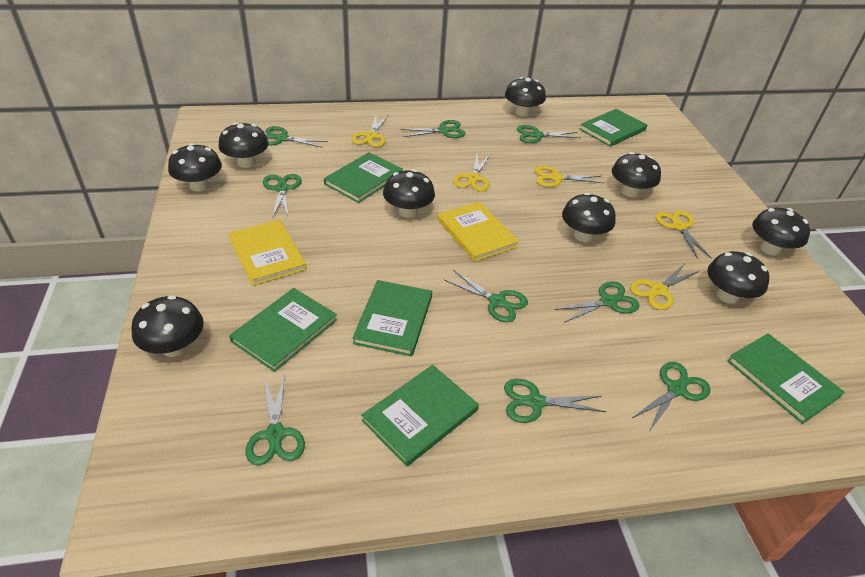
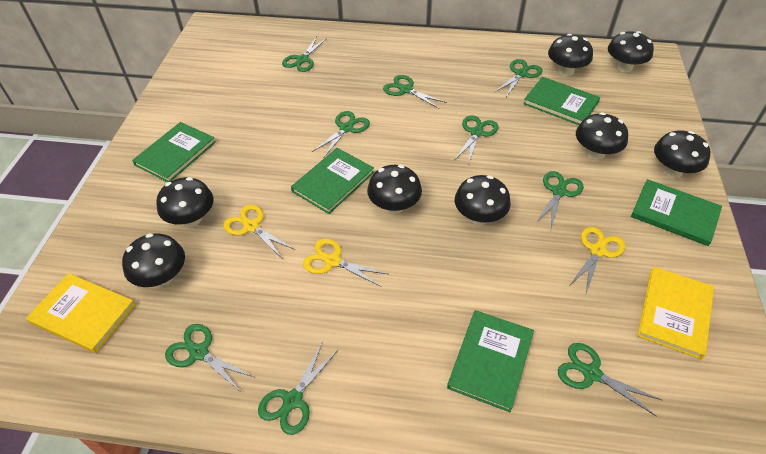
black mushroom: [131,295,204,357] [168,143,222,191] [218,122,269,168] [383,169,435,218] [505,77,546,117] [562,193,616,242] [612,152,661,197] [707,251,769,304] [752,208,810,255] = 9 -> [122,233,185,287] [156,177,213,227] [367,165,422,214] [455,175,511,225] [548,34,593,76] [576,112,628,160] [608,31,654,72] [654,130,711,178] = 8
green book: [229,288,337,372] [324,152,403,203] [352,280,432,357] [361,365,479,466] [579,109,647,147] [727,333,844,424] = 6 -> [132,122,216,182] [291,148,374,214] [447,310,534,412] [523,77,600,125] [631,179,722,246] = 5
yellow scissors: [351,115,388,147] [453,154,490,192] [535,165,604,187] [630,263,699,310] [655,210,712,259] = 5 -> [223,204,294,258] [303,238,388,287] [569,227,625,293] = 3

